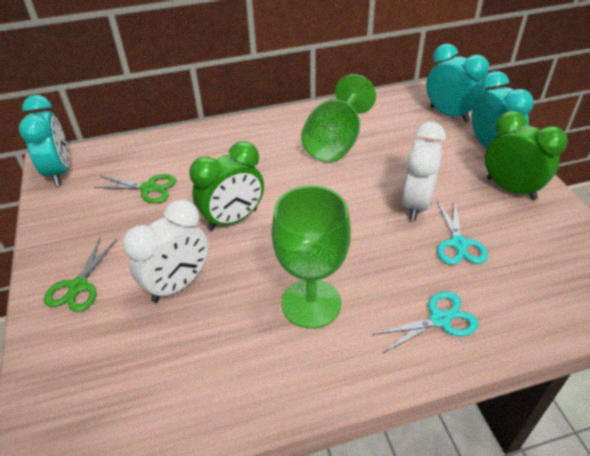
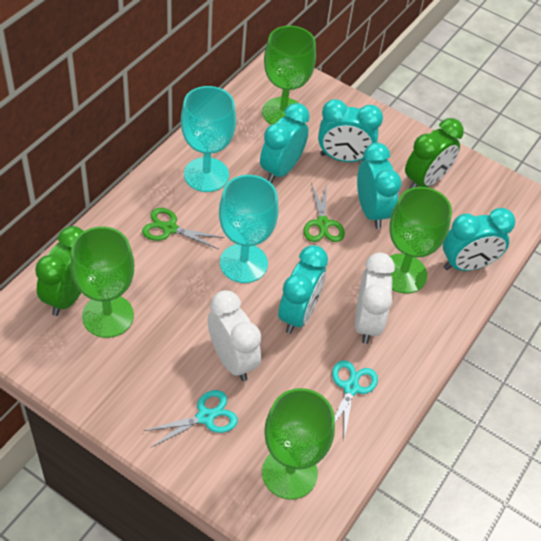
green goblet: [271,185,351,329] [301,74,376,162] = 2 -> [70,226,134,338] [262,26,316,125] [262,388,335,500] [389,187,452,294] = 4
turquoise clock: [19,95,69,186] [426,44,489,123] [472,71,534,149] = 3 -> [260,103,310,183] [278,245,328,334] [318,99,383,162] [357,143,402,229] [443,208,515,271] = 5
turquoise goblet: none = 0 -> [181,86,236,192] [219,175,278,283] = 2

